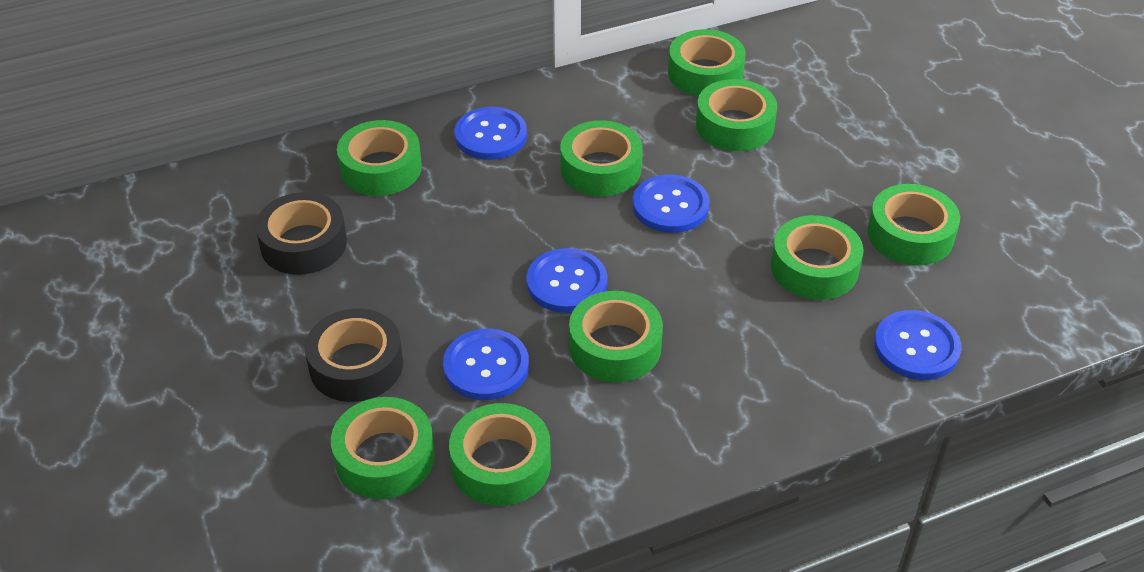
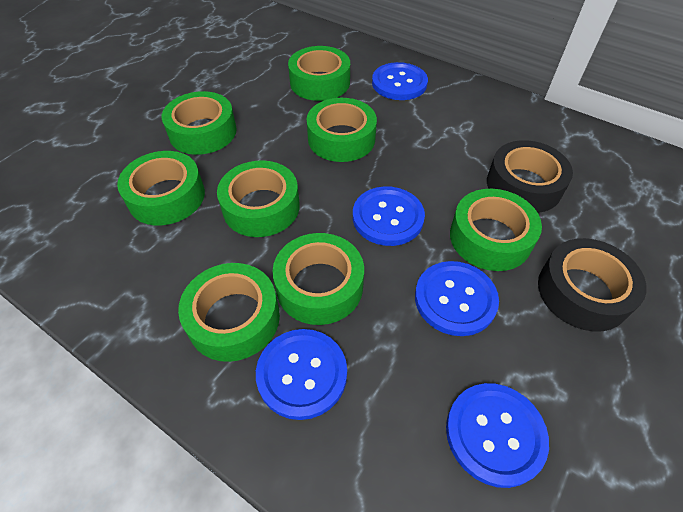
green tape: [331,397,435,499] [337,120,422,196] [449,403,551,506] [560,120,643,196] [569,291,663,382] [668,29,746,96] [696,79,777,151] [771,215,864,300] [867,184,960,265] = 9 -> [117,151,205,225] [162,91,237,155] [178,263,280,362] [217,160,300,237] [273,233,364,325] [288,46,350,101] [307,98,377,162] [450,189,542,271] = 8

